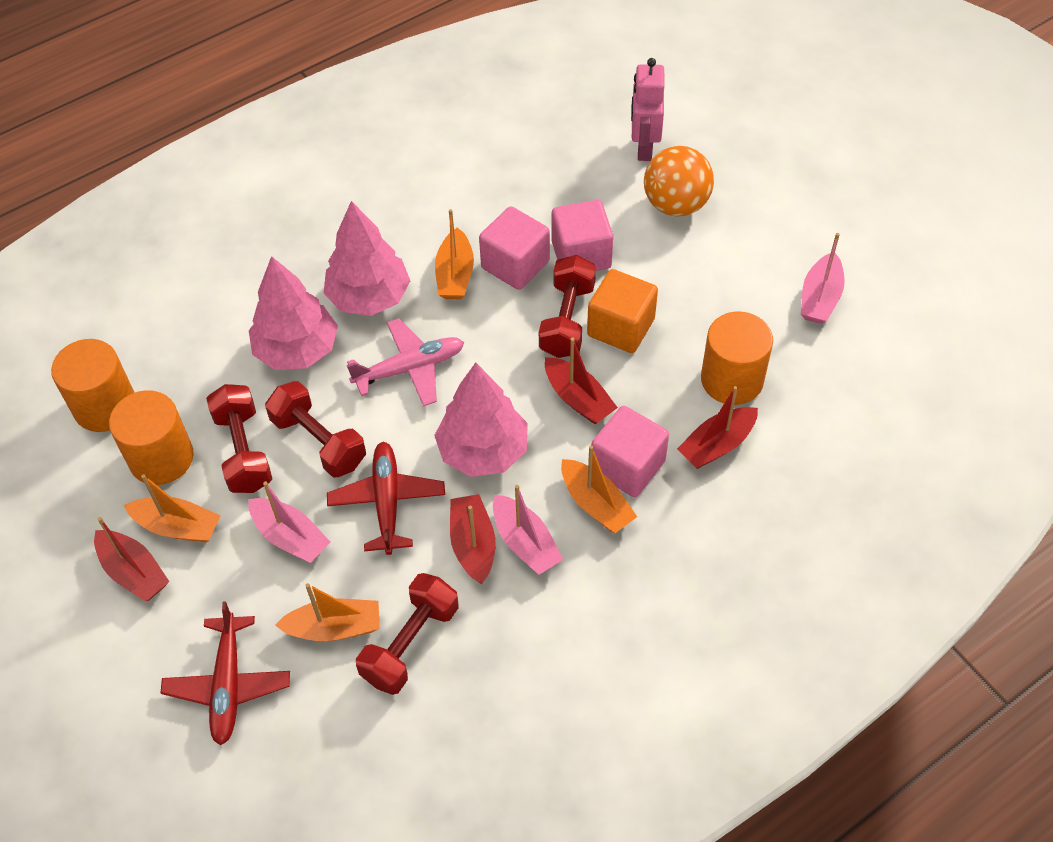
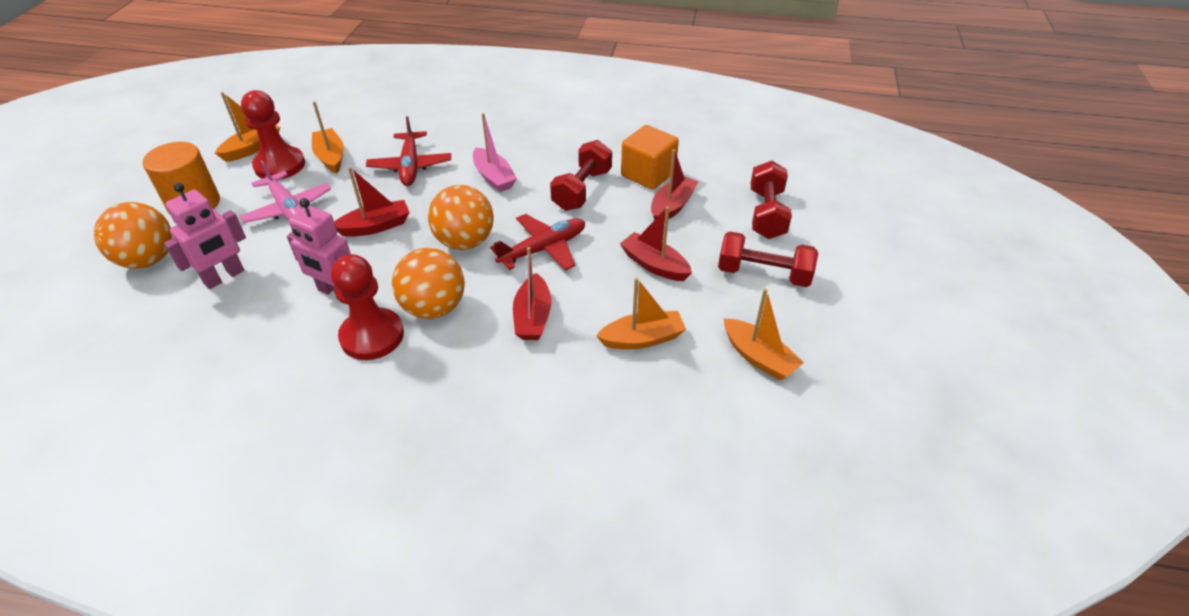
orange ball: [644,146,714,217] = 1 -> [94,202,173,269] [392,248,465,319] [428,185,494,250] = 3
orange cylinder: [51,339,135,432] [109,390,194,485] [701,312,773,405] = 3 -> [143,142,220,214] = 1
pink boat: [248,481,330,563] [493,485,564,575] [801,233,845,324] = 3 -> [473,113,517,192] = 1
pink cube: [479,206,550,290] [552,200,613,271] [591,406,669,497] = 3 -> none = 0
pink robot: [631,58,664,161] = 1 -> [164,183,246,289] [287,198,351,298] = 2
pink tree: [249,256,338,370] [323,201,410,316] [434,363,528,477] = 3 -> none = 0
red dumbbell: [206,384,272,493] [265,381,366,478] [356,573,459,695] [539,255,596,358] = 4 -> [550,140,612,211] [718,231,818,287] [751,161,792,239] = 3
red pawn: none = 0 -> [241,90,305,180] [331,254,404,360] = 2

